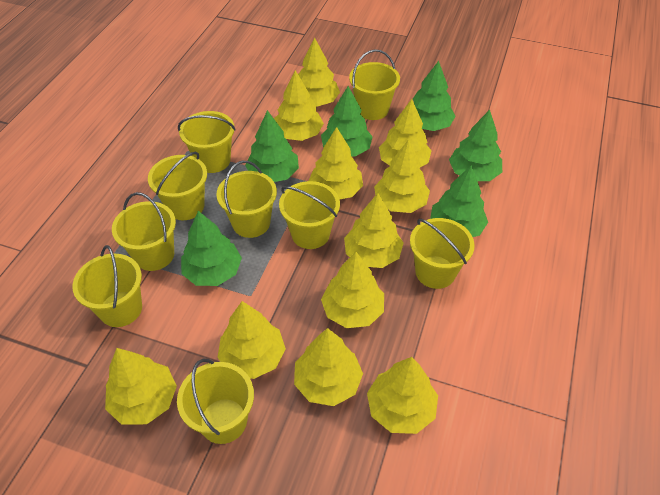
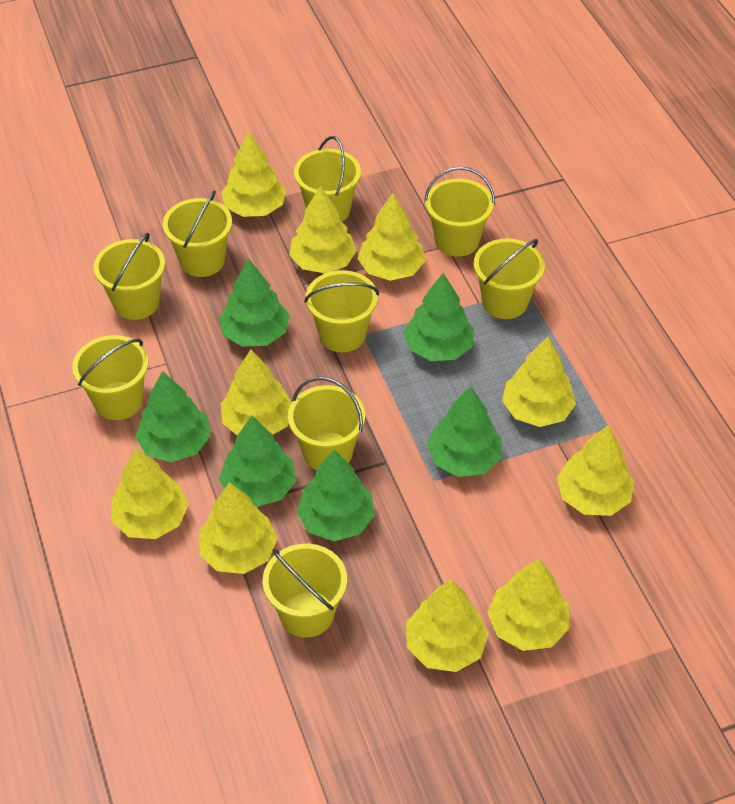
yellow tree: [105,348,177,425] [218,301,286,379] [274,70,324,141] [294,328,363,406] [298,37,340,107] [309,127,363,200] [321,252,384,328] [344,193,404,268] [367,357,438,434] [374,139,430,213] [379,99,432,167] = 11 -> [111,448,189,539] [199,482,278,574] [221,131,286,217] [221,349,292,435] [289,186,357,273] [358,193,425,281] [406,579,489,672] [487,559,570,651] [502,337,576,427] [557,425,634,516] = 10

